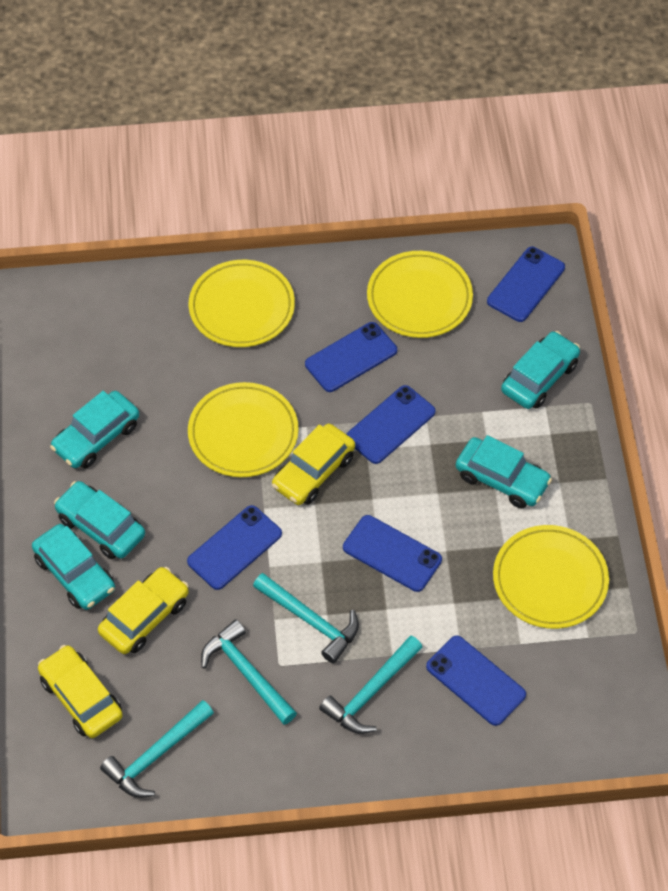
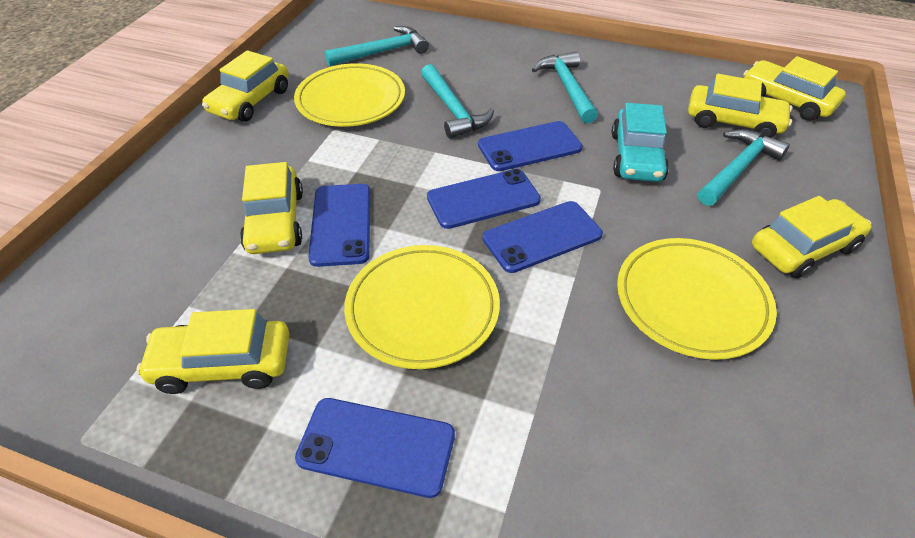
blue phone: [187,505,282,590] [305,322,397,392] [343,515,442,592] [346,385,435,464] [426,635,526,726] [487,247,565,322] = 6 -> [295,398,455,498] [308,184,370,267] [427,169,541,229] [478,121,583,171] [482,201,603,273] = 5
turquoise car: [32,524,115,610] [50,391,139,469] [54,481,145,559] [456,435,552,508] [501,331,580,409] = 5 -> [612,103,669,182] = 1
yellow car: [38,645,123,738] [98,567,189,654] [272,424,355,505] = 3 -> [136,309,289,394] [202,50,289,122] [240,162,303,254] [688,74,792,138] [743,56,846,121] [752,196,872,278] = 6
yellow plate: [188,382,299,477] [189,260,295,347] [367,251,473,338] [493,525,609,629] = 4 -> [294,63,405,127] [344,245,500,369] [617,238,777,360] = 3

